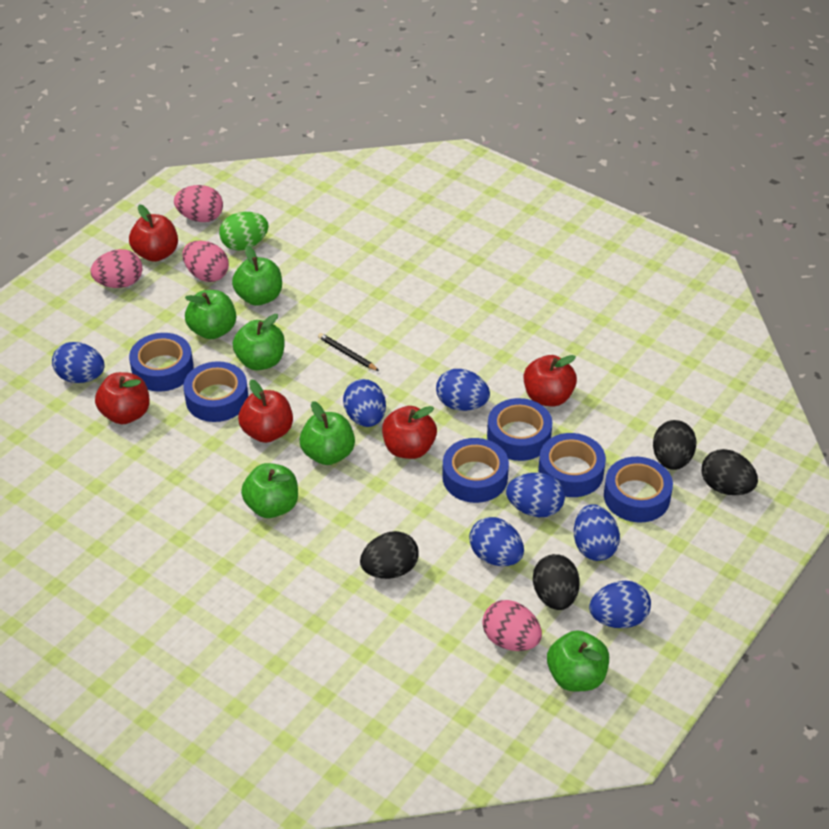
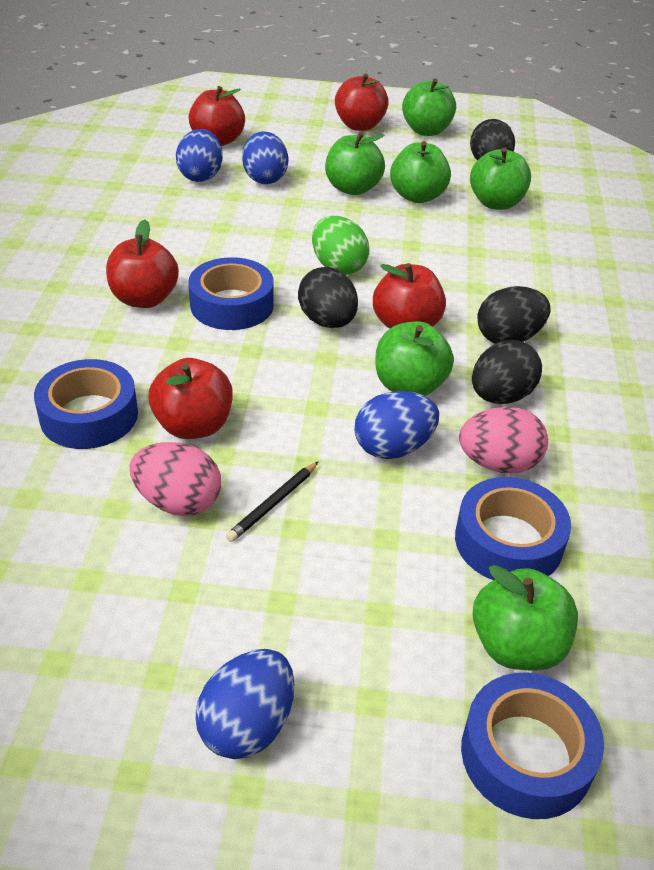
blue egg: [52,342,104,383] [343,379,386,427] [436,369,490,411] [469,517,524,566] [506,473,565,517] [574,504,620,561] [589,581,651,628] = 7 -> [176,129,223,182] [195,649,294,759] [242,131,288,184] [355,391,439,459] = 4
blue tape: [129,333,194,392] [184,361,248,422] [442,438,509,503] [487,398,553,461] [538,433,606,497] [604,457,673,523] = 6 -> [34,359,138,449] [188,257,274,330] [455,477,571,580] [461,673,604,819] = 4
pink egg: [91,249,142,288] [174,185,223,222] [182,240,229,282] [482,600,542,651] = 4 -> [130,442,221,516] [459,407,548,474] = 2

